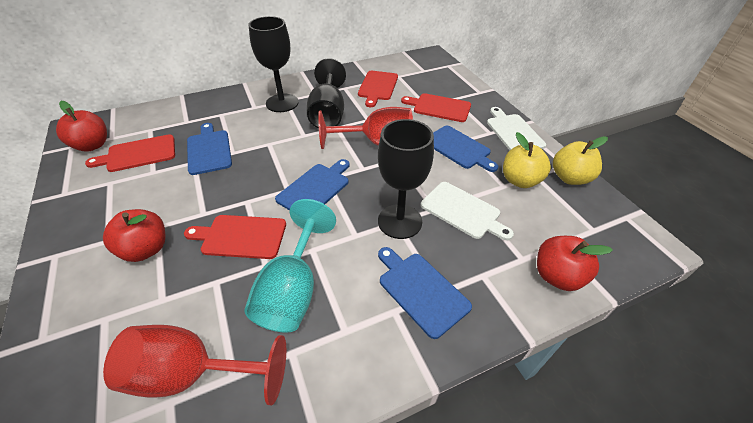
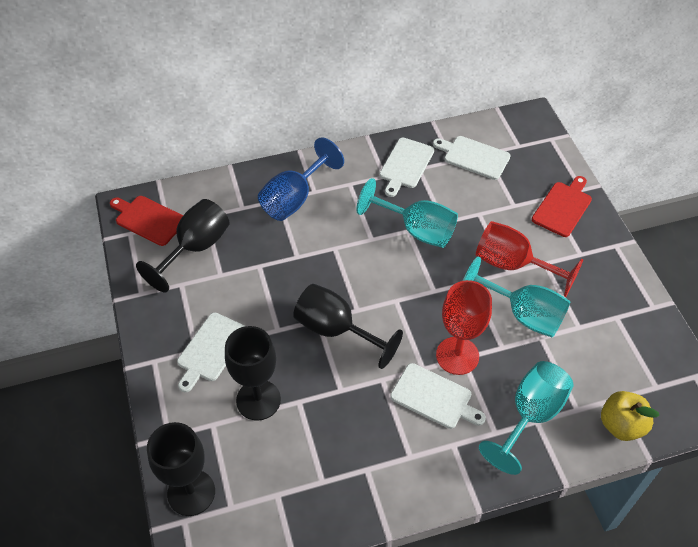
black goblet: [249,16,299,112] [307,58,346,129] [378,119,434,239] = 3 -> [136,199,230,292] [147,422,215,516] [225,326,281,421] [293,284,403,369] = 4
blue cutting board: [187,123,232,175] [275,159,350,211] [378,247,472,339] [433,126,498,172] = 4 -> none = 0
blue goblet: none = 0 -> [258,137,344,221] = 1
red apple: [56,101,107,152] [103,209,165,262] [537,236,613,291] = 3 -> none = 0
red cutting board: [85,134,175,172] [184,215,286,259] [358,71,398,107] [401,93,471,122] = 4 -> [110,196,183,246] [532,176,592,237] = 2
turquoise goblet: [244,199,336,333] = 1 -> [356,178,458,248] [463,257,571,337] [479,361,573,475] = 3
white cutting board: [421,182,514,241] [487,107,546,150] = 2 -> [177,313,245,392] [379,138,434,197] [390,363,486,429] [433,136,511,180] = 4
yellow apple: [503,132,551,188] [553,136,608,185] = 2 -> [601,391,660,441] = 1

